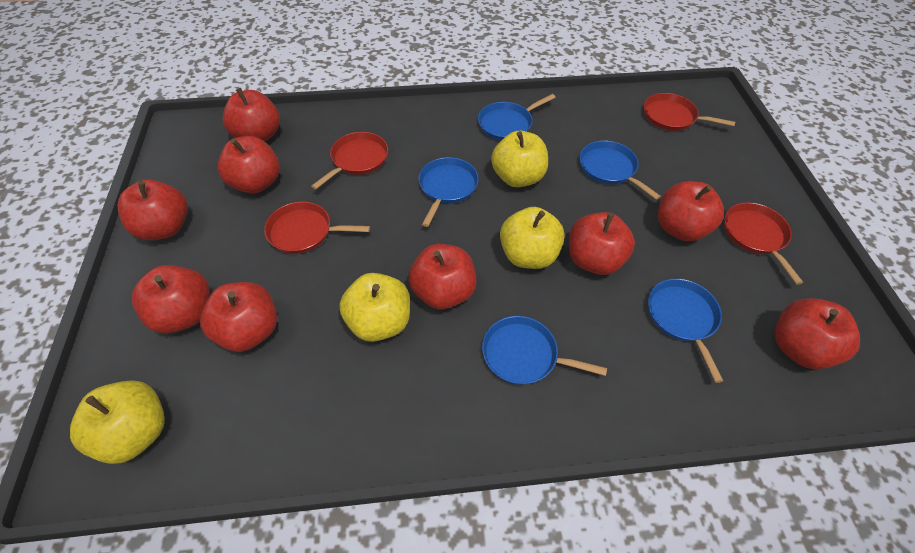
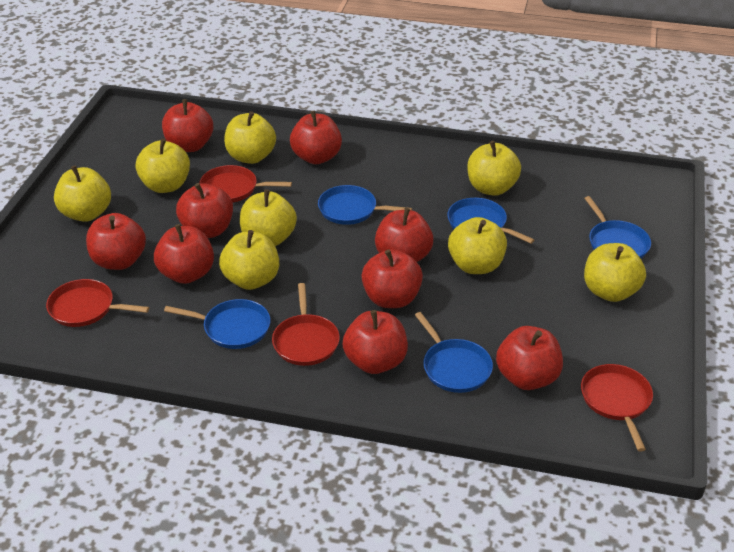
yellow apple: [70,380,165,464] [339,273,410,342] [491,131,548,187] [500,207,565,269] = 4 -> [54,166,111,222] [136,139,190,193] [219,230,279,290] [224,111,276,164] [240,189,297,246] [448,217,507,274] [467,141,521,196] [584,243,646,302] = 8

